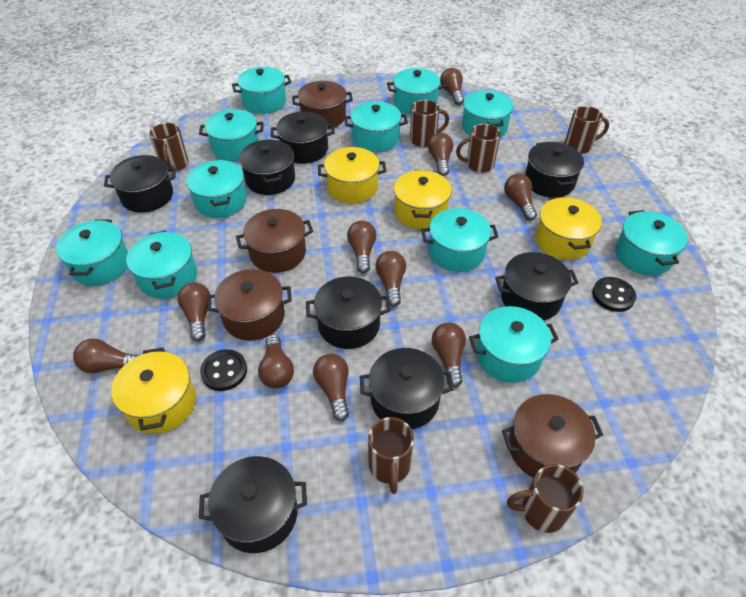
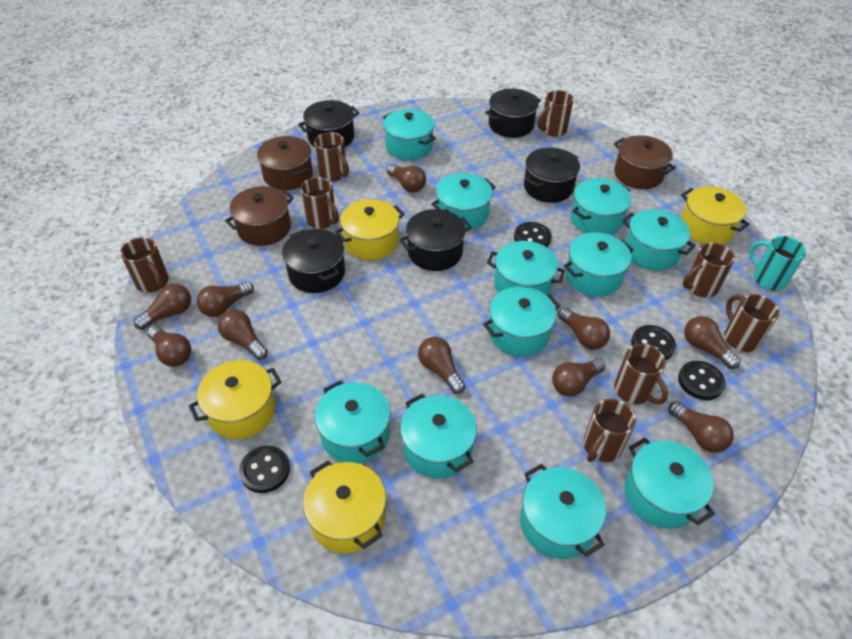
black button: [200,349,247,391] [592,277,636,312] = 2 -> [239,446,290,493] [514,222,552,247] [631,325,676,360] [678,361,726,400] = 4
black pot: [104,155,176,213] [199,456,307,553] [239,139,295,195] [271,111,335,164] [306,277,391,349] [360,348,454,429] [495,252,579,321] [525,142,584,198] = 8 -> [282,229,345,293] [298,100,360,147] [399,209,471,271] [485,89,541,138] [524,147,580,203] = 5
brown mug: [149,123,188,172] [368,417,414,494] [410,100,449,147] [456,124,501,173] [507,464,584,533] [565,106,609,154] = 6 -> [120,237,169,293] [301,177,339,229] [314,132,349,181] [538,90,574,137] [583,399,636,462] [614,344,668,404] [683,243,735,298] [724,294,779,352] = 8
brown pot: [207,269,292,341] [236,209,313,273] [292,81,353,129] [502,394,603,478] = 4 -> [225,186,294,246] [257,136,313,190] [614,135,676,189] = 3
turquoise mug: none = 0 -> [749,236,806,290] = 1

